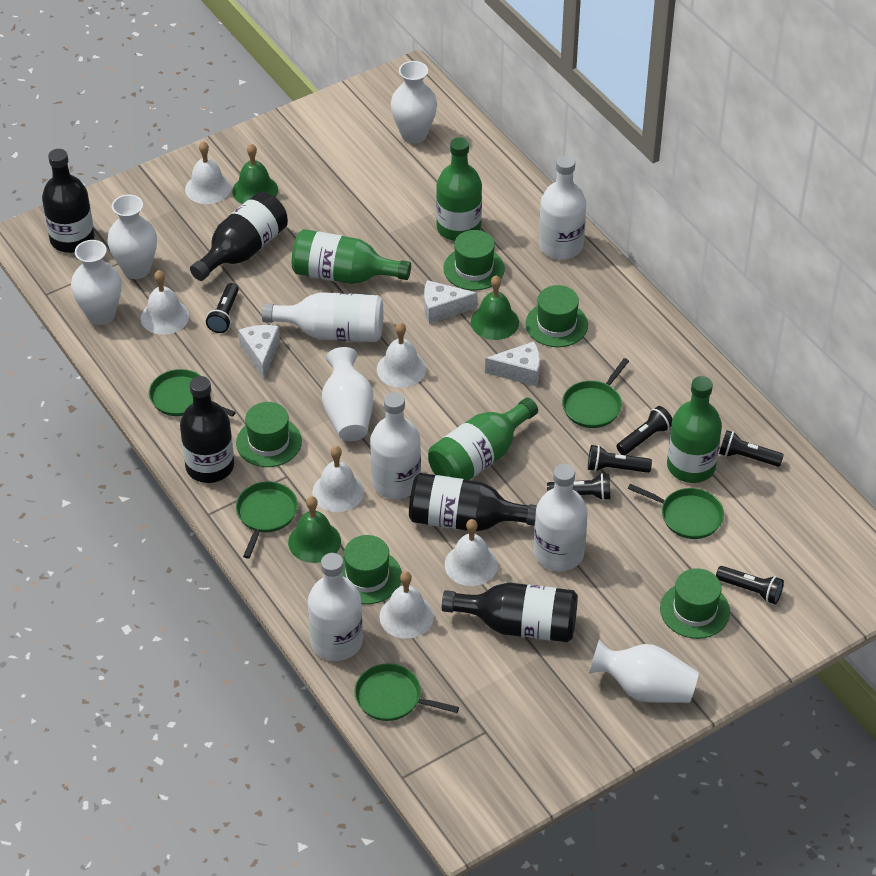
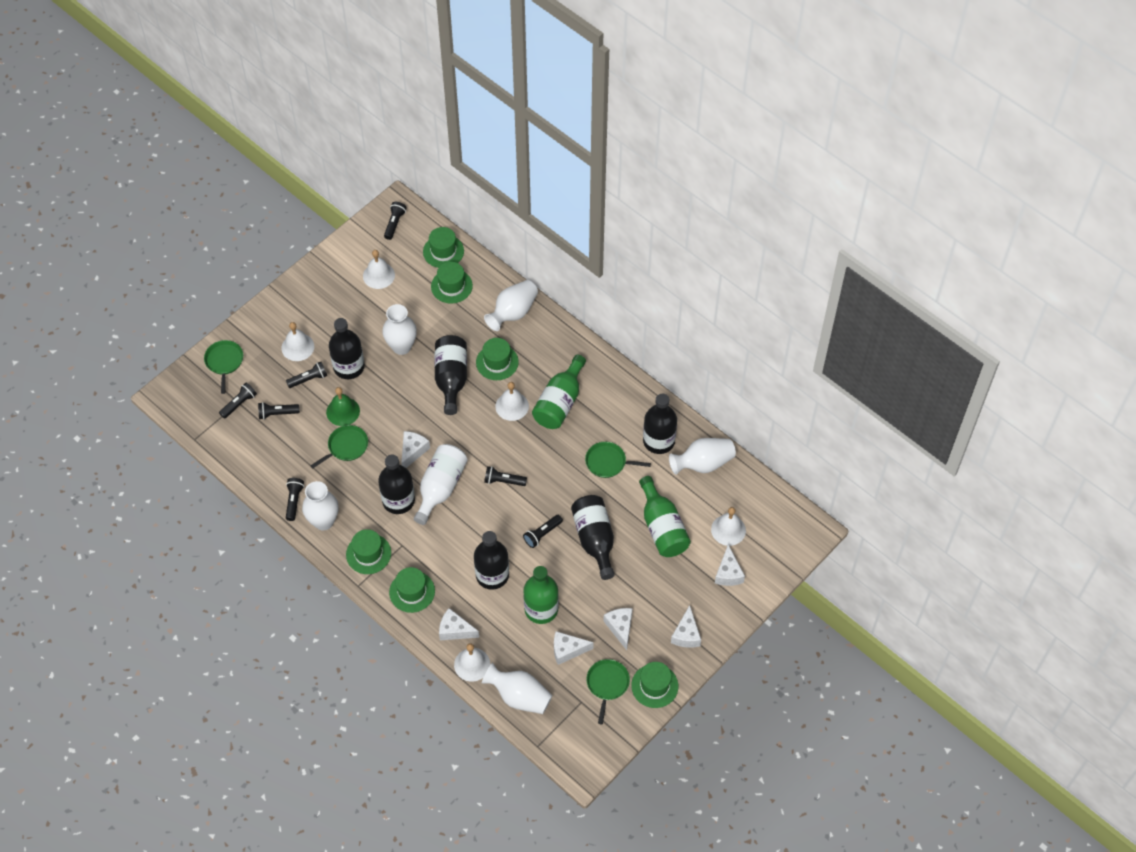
black bottle: [42,149,94,253] [180,376,234,483] [190,192,288,281] [409,473,537,531] [442,582,578,642] = 5 -> [329,318,365,379] [378,455,415,514] [434,335,467,415] [474,531,509,590] [571,495,615,580] [643,394,677,454] = 6
black flashlight: [206,283,239,333] [547,473,610,500] [588,445,652,473] [617,406,673,455] [716,566,784,604] [719,430,784,467] = 6 -> [219,383,257,419] [258,402,300,420] [286,362,327,388] [286,478,304,521] [384,202,407,240] [484,466,527,486] [523,515,563,548] = 7
green bell: [232,144,278,204] [288,496,341,563] [471,275,519,340] = 3 -> [326,387,360,426] = 1
green bottle: [292,229,411,284] [428,397,538,480] [436,137,482,241] [667,376,722,483] = 4 -> [523,566,559,624] [532,355,586,429] [639,476,691,557] = 3
green hat: [236,402,302,467] [342,535,402,604] [443,230,505,290] [525,285,588,347] [660,568,730,639] = 5 -> [346,529,391,574] [389,567,435,613] [423,227,464,268] [431,262,473,303] [476,338,519,380] [631,662,678,708] = 6
green pan: [149,369,236,417] [236,482,298,559] [354,664,459,721] [562,358,629,428] [628,484,724,539] = 5 -> [204,340,243,394] [310,425,368,469] [585,442,651,478] [586,659,630,724] = 4
white bell: [141,270,189,335] [185,141,231,204] [312,446,364,512] [377,323,426,388] [379,571,434,639] [445,519,498,586] = 6 -> [281,322,314,361] [363,250,395,289] [454,643,490,682] [495,382,529,421] [711,507,746,546] = 5
white bottle: [262,292,383,342] [308,553,363,661] [370,392,421,499] [534,464,588,571] [539,155,586,259] = 5 -> [414,444,468,525] = 1
white cheese: [238,325,280,379] [424,280,477,324] [485,341,540,386] = 3 -> [401,431,430,468] [439,608,479,640] [554,631,594,665] [603,608,633,650] [671,605,701,648] [715,545,745,586] = 6

